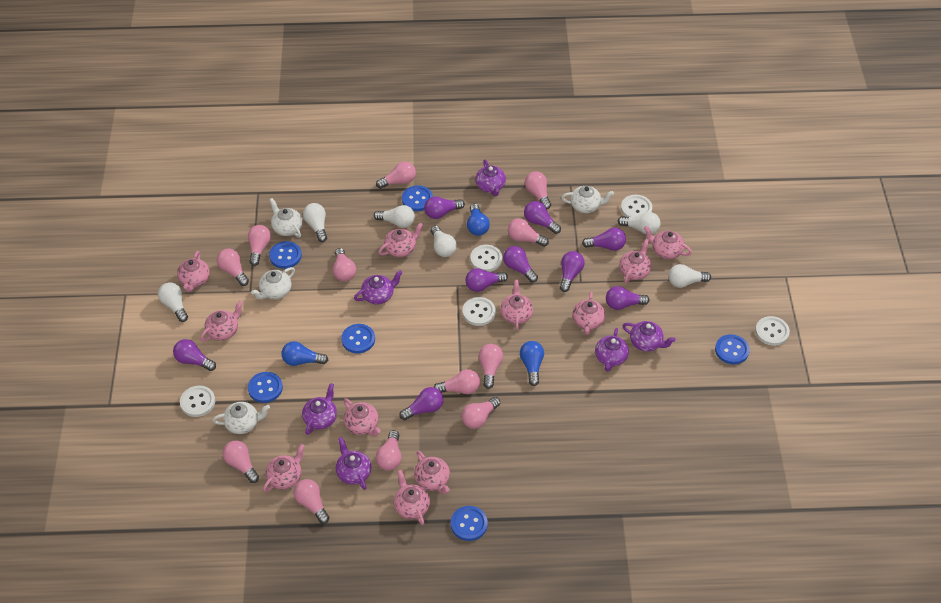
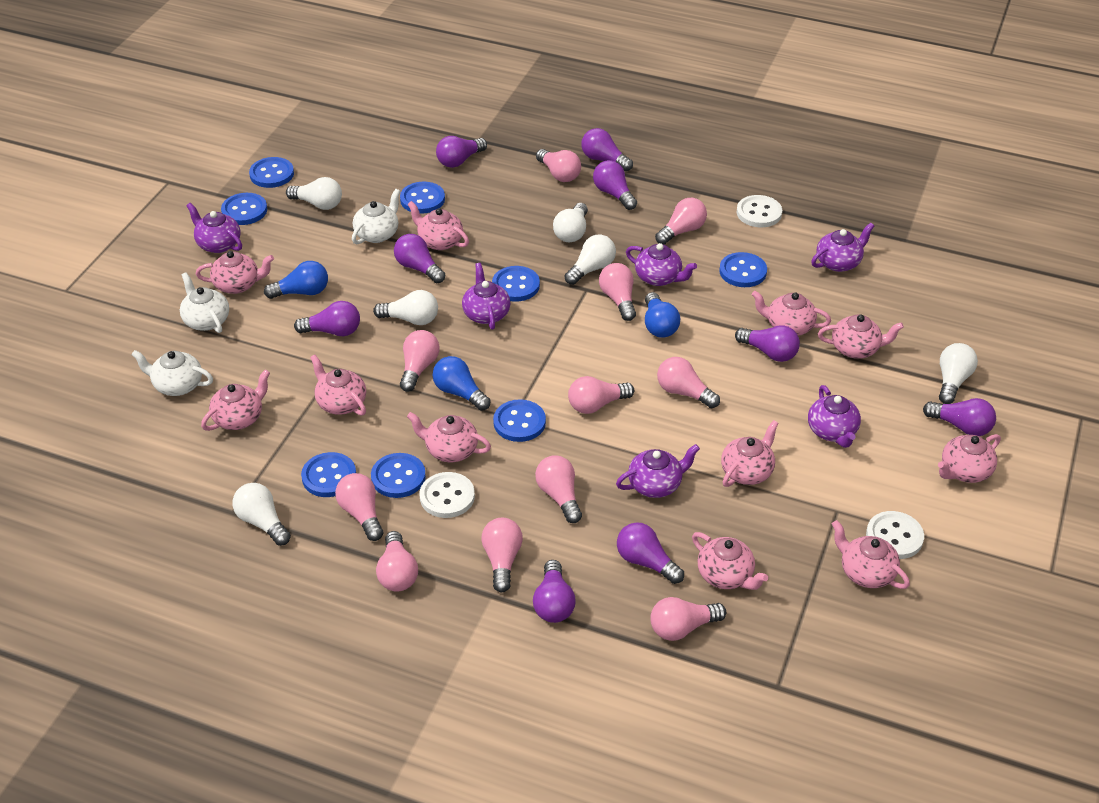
blue button: [248,372,283,403] [269,241,302,269] [341,324,375,353] [402,186,433,211] [451,506,488,541] [715,334,750,364] = 6 -> [221,193,267,225] [249,157,294,188] [301,452,356,497] [371,453,426,498] [400,182,445,214] [492,266,540,302] [493,399,546,442] [719,252,767,287] = 8
pink light bulb: [217,249,249,286] [223,441,259,483] [248,225,271,266] [294,479,329,524] [333,248,356,281] [376,162,416,189] [376,430,402,471] [434,369,480,394] [461,397,500,429] [479,344,503,389] [508,218,549,247] [525,171,551,209] = 12 -> [335,473,383,541] [376,531,418,592] [400,330,439,392] [481,518,523,592] [535,455,582,523] [536,149,581,182] [568,376,634,414] [599,263,636,321] [650,597,726,641] [655,198,707,245] [657,357,720,408] = 11
white button: [180,386,215,417] [463,297,496,326] [470,245,502,272] [621,195,652,217] [755,316,790,346] = 5 -> [420,472,475,518] [737,195,782,228] [866,511,924,559] = 3
white teapot: [212,402,270,434] [251,267,295,299] [269,198,303,238] [561,186,614,213] = 4 -> [131,350,213,396] [180,272,229,333] [352,189,400,244] = 3

